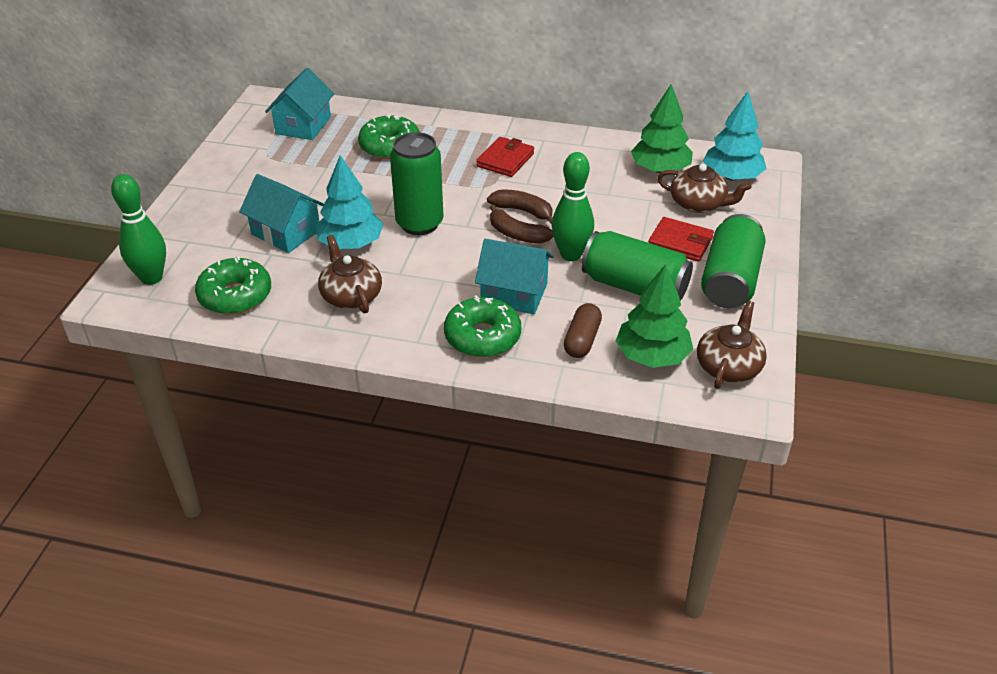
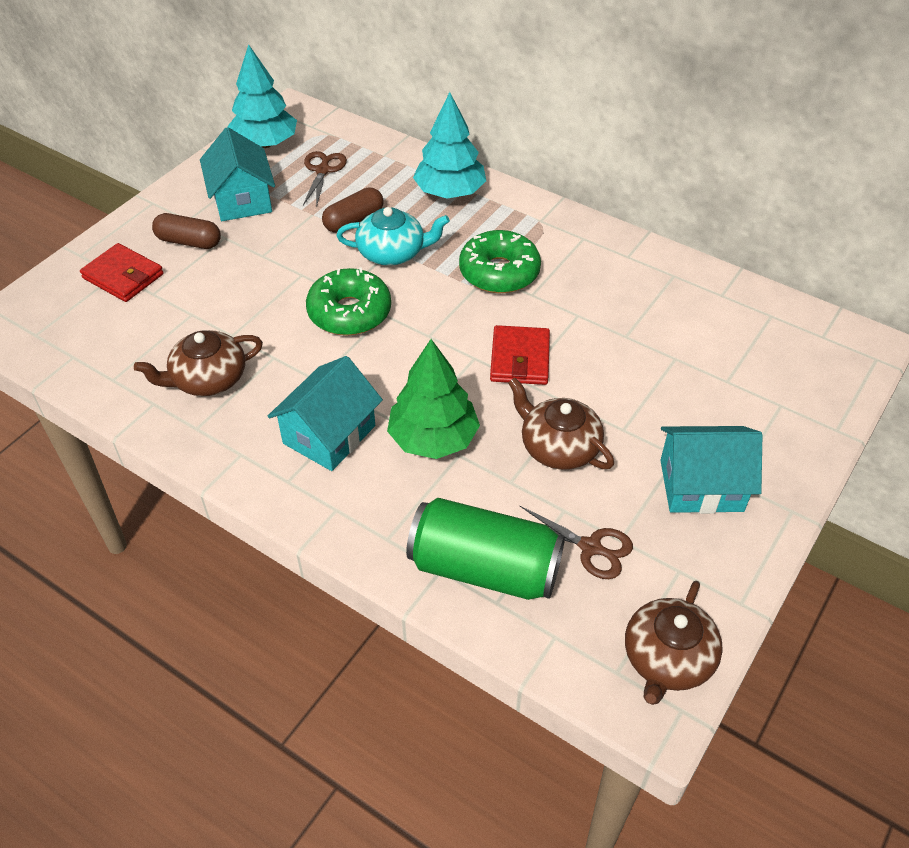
brown banana: [487,190,553,224] [490,205,553,244] = 2 -> none = 0
brown capsule: [564,303,602,358] = 1 -> [152,213,221,249] [322,187,384,233] = 2
brown scissors: none = 0 -> [303,151,347,208] [520,506,633,579] = 2
green bowling pin: [111,174,166,285] [552,152,594,261] = 2 -> none = 0
green can: [390,132,444,235] [581,231,693,301] [701,214,766,308] = 3 -> [406,498,565,600] = 1
green donut: [195,256,271,315] [358,114,420,159] [444,295,521,357] = 3 -> [306,267,391,335] [459,230,541,293] = 2
green tree: [616,264,693,368] [631,84,693,173] = 2 -> [387,339,480,459] = 1
turquoise teapot: none = 0 -> [337,207,450,266] = 1

